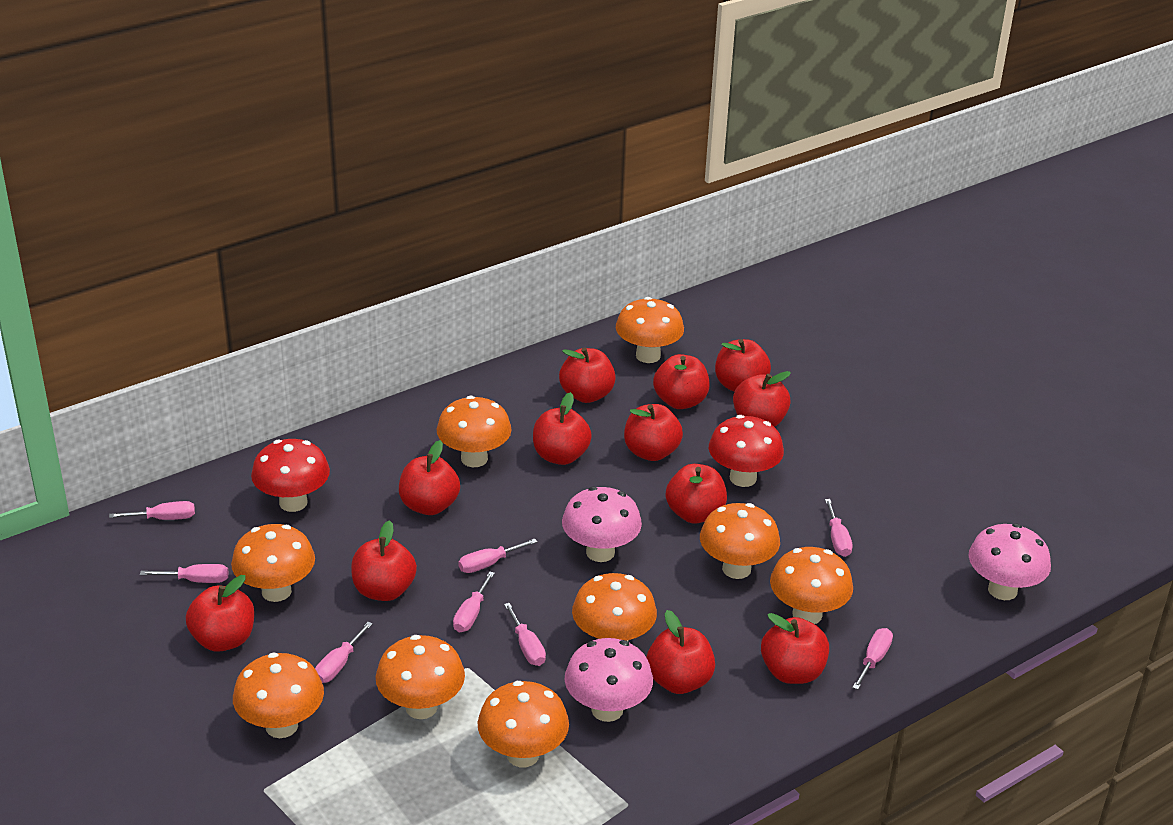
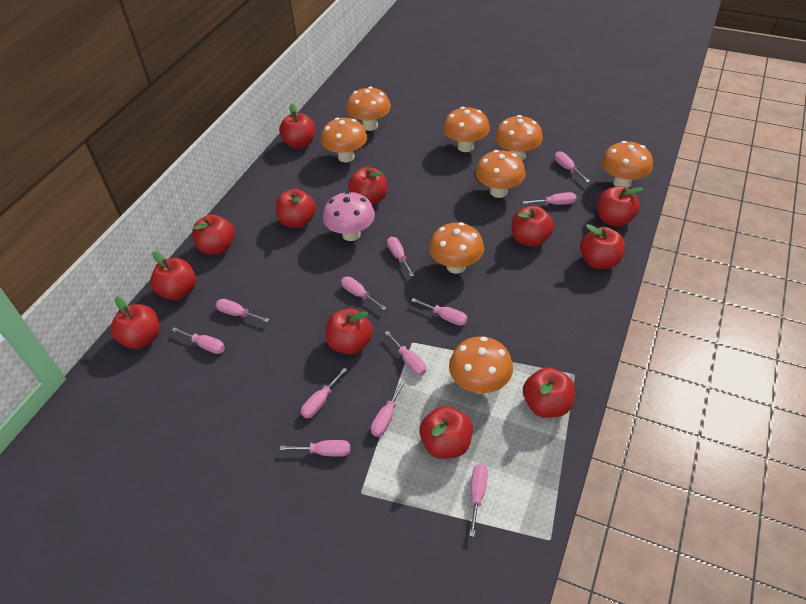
orange mushroom: [231,524,315,602] [233,653,324,738] [376,635,465,719] [437,395,512,467] [477,681,569,767] [572,573,657,641] [616,297,684,363] [700,503,780,579] [770,547,853,624] = 9 -> [321,117,367,162] [347,86,391,131] [429,222,484,274] [443,107,490,152] [449,336,513,394] [475,150,526,198] [495,115,543,161] [602,141,653,188] = 8
pink mushroom: [562,487,642,562] [565,638,653,722] [968,524,1051,600] = 3 -> [323,191,375,241] = 1
pink screwdriver: [109,501,195,520] [140,564,229,583] [315,622,373,683] [453,571,495,632] [458,539,537,573] [504,603,546,666] [825,499,853,557] [852,628,893,690] = 8 -> [172,327,225,354] [216,299,270,322] [280,440,350,457] [301,368,347,418] [341,276,386,310] [371,380,406,437] [385,331,426,376] [387,237,415,277] [411,298,468,326] [469,464,488,537] [523,192,576,205] [555,151,590,182] = 12
red mushroom: [251,439,330,512] [709,415,784,487] = 2 -> none = 0

